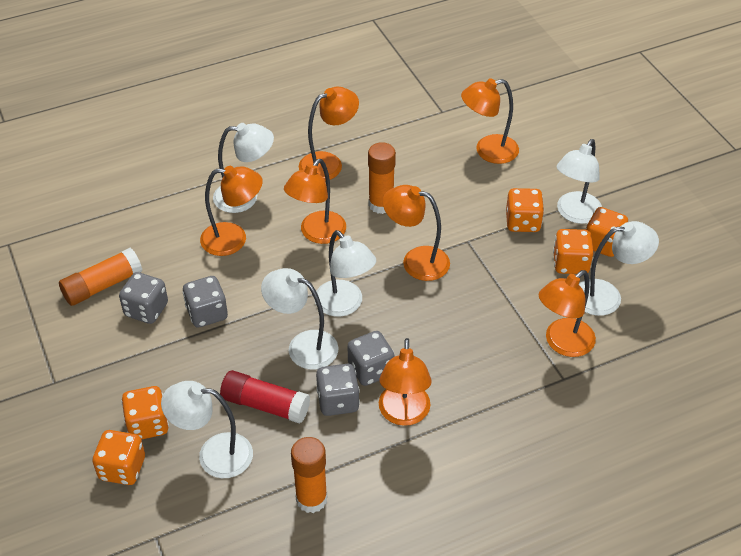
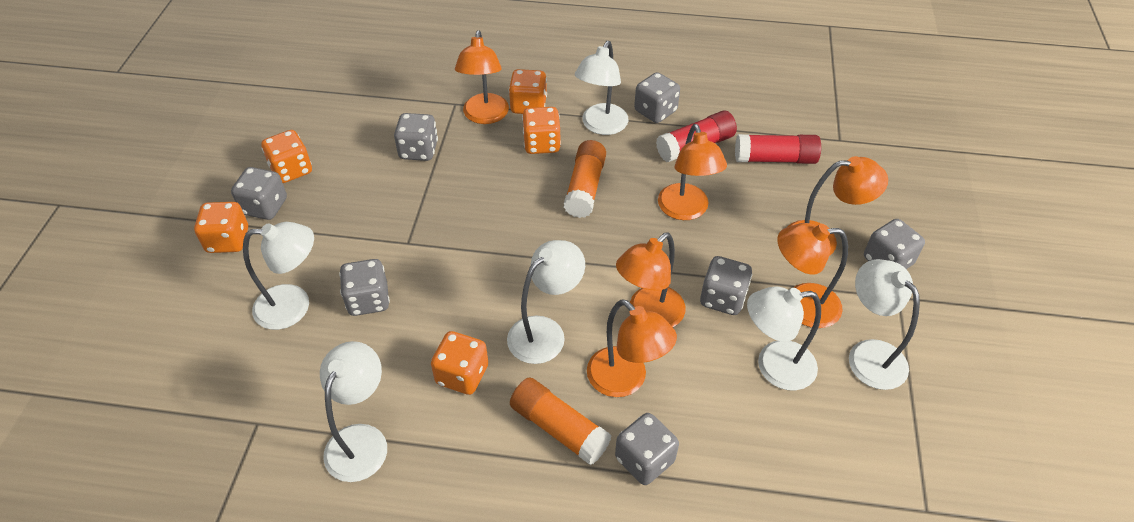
grey dice: [119,272,168,324] [183,276,228,328] [316,364,360,416] [347,331,394,386] = 4 -> [231,167,287,220] [339,259,390,316] [394,113,438,161] [615,413,679,485] [634,72,680,123] [700,256,752,315] [864,219,925,269] = 7
orange glue stick: [59,248,142,306] [291,437,327,513] [368,142,396,214] = 3 -> [510,377,611,465] [564,140,606,218] = 2
orange lamp: [200,166,263,256] [284,159,346,244] [299,87,359,181] [379,338,432,426] [383,185,450,281] [461,78,519,164] [539,270,596,357] = 7 -> [455,30,509,124] [587,299,677,397] [616,232,686,327] [658,124,727,220] [777,223,848,328] [787,156,888,256] = 6
red glue stick: [220,370,310,424] = 1 -> [656,110,737,162] [735,134,821,164] = 2

